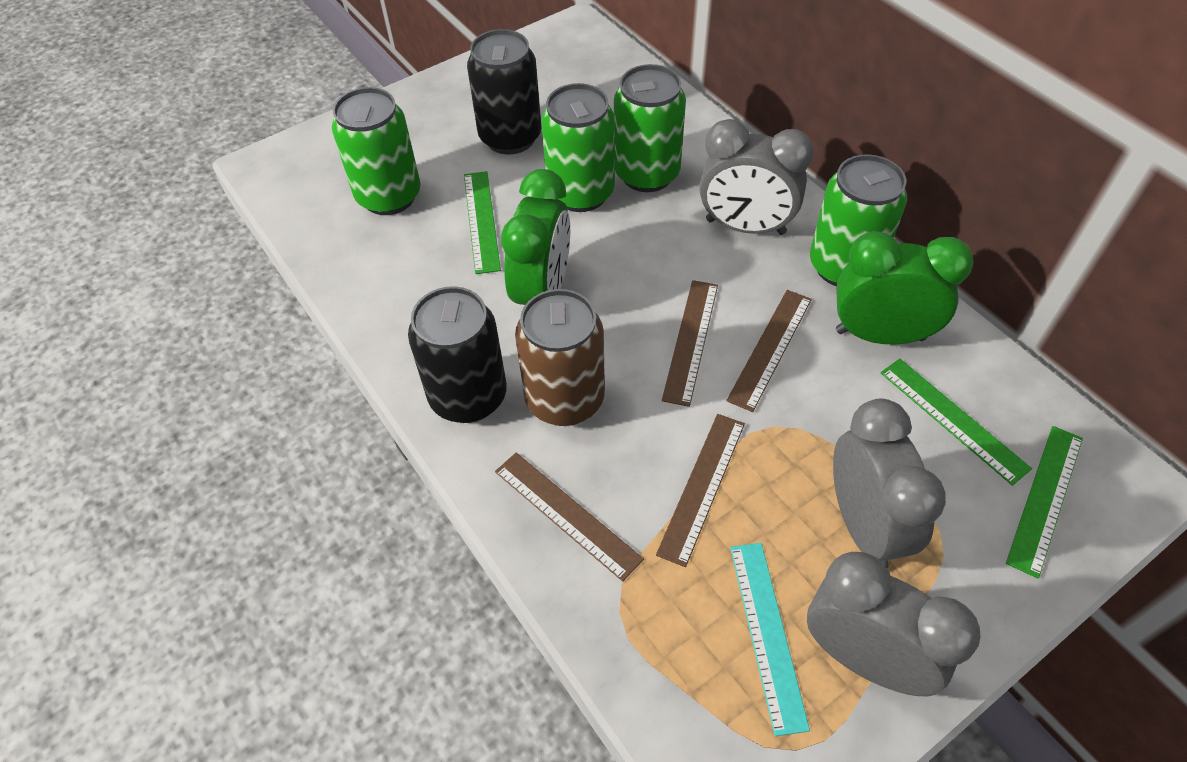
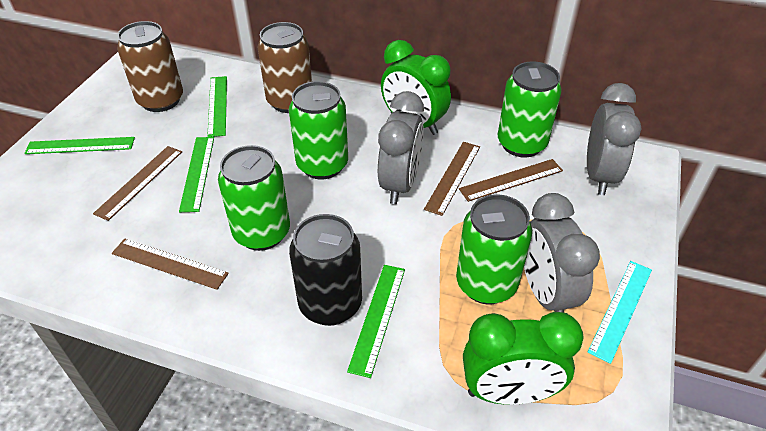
black can: [408,286,507,423] [467,29,541,155] = 2 -> [289,214,362,326] = 1
brown can: [515,289,605,426] = 1 -> [117,21,183,112] [257,22,312,113] = 2
green ruler: [464,171,501,274] [881,358,1032,486] [1006,426,1083,578] = 3 -> [24,137,135,154] [179,137,214,212] [207,76,227,137] [347,265,405,378] = 4

